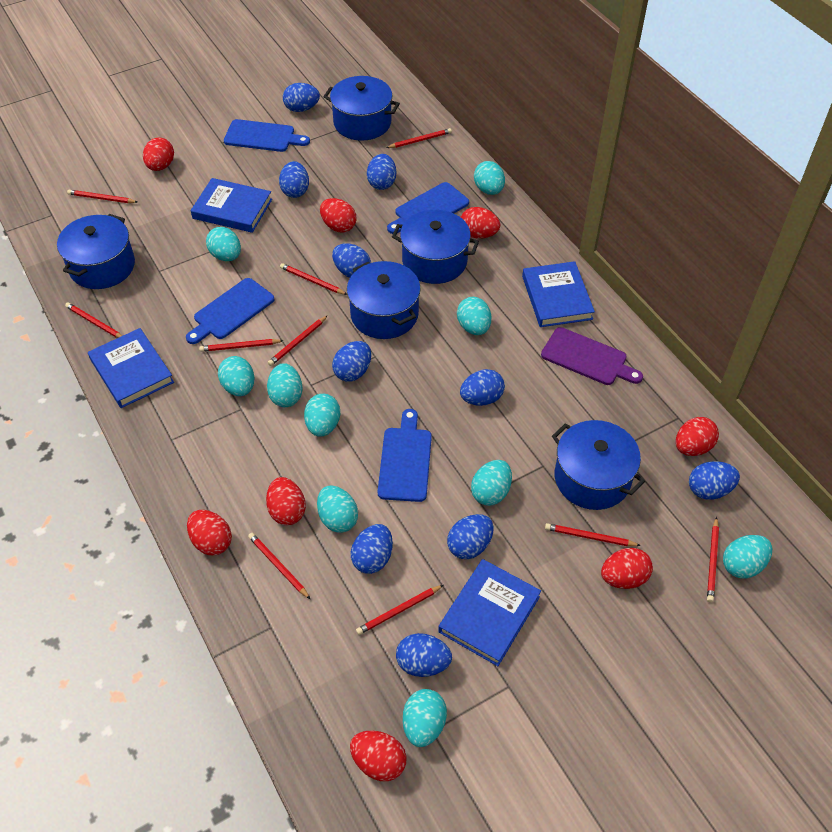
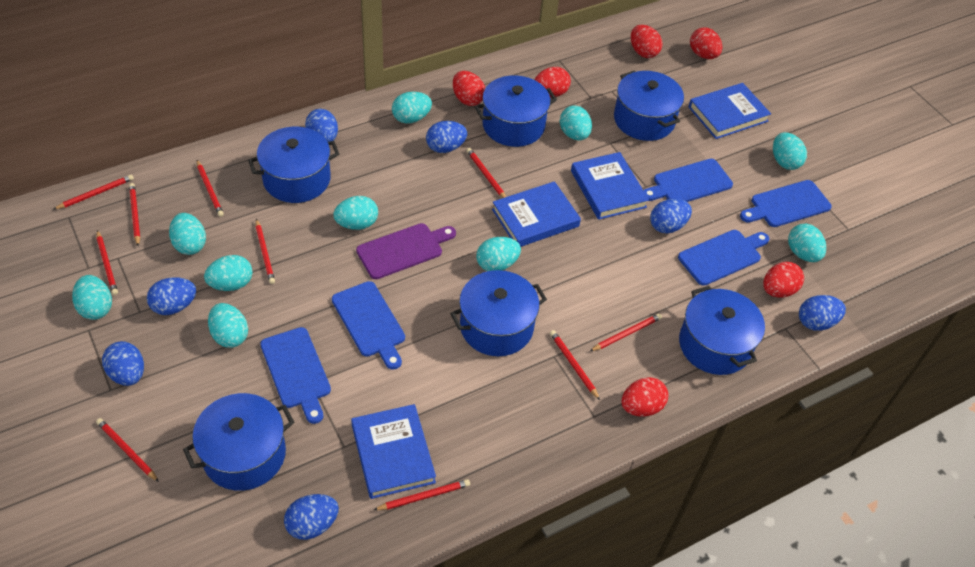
blue cutting board: [186,278,275,344] [224,119,310,152] [378,409,432,502] [387,182,469,234] = 4 -> [260,327,331,424] [332,281,405,370] [644,159,733,202] [678,230,769,286] [740,180,832,227] = 5
blue egg: [279,161,309,198] [283,83,320,112] [332,244,371,278] [332,341,371,381] [351,524,393,574] [367,154,396,190] [396,633,452,677] [447,514,494,559] [460,369,505,406] [689,461,740,500] = 10 -> [102,341,144,386] [147,277,196,315] [284,494,339,540] [305,109,338,142] [426,121,467,153] [650,199,692,234] [799,295,846,331] = 7
blue pot: [57,214,135,289] [323,76,400,141] [347,261,421,339] [392,210,479,284] [552,420,645,510] = 5 -> [183,393,294,491] [248,127,339,203] [450,270,547,356] [475,75,557,147] [614,70,684,141] [679,286,765,375] = 6
red egg: [143,138,174,171] [187,510,232,555] [266,477,306,525] [320,198,356,233] [350,731,407,781] [461,207,500,239] [601,548,653,589] [676,417,719,456] = 8 -> [453,71,485,106] [535,67,571,97] [621,377,669,416] [631,25,663,58] [690,28,722,59] [763,262,804,298] = 6

